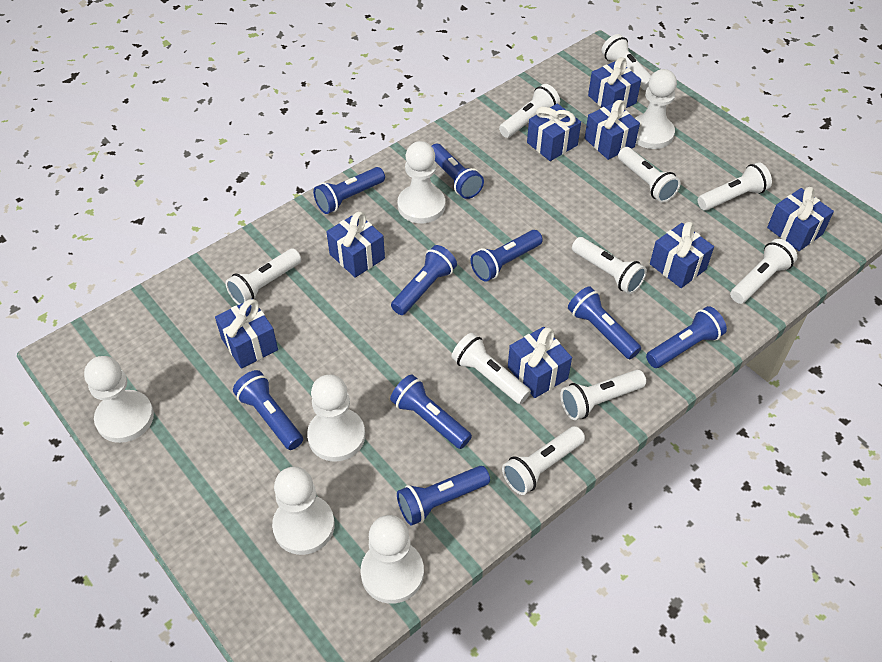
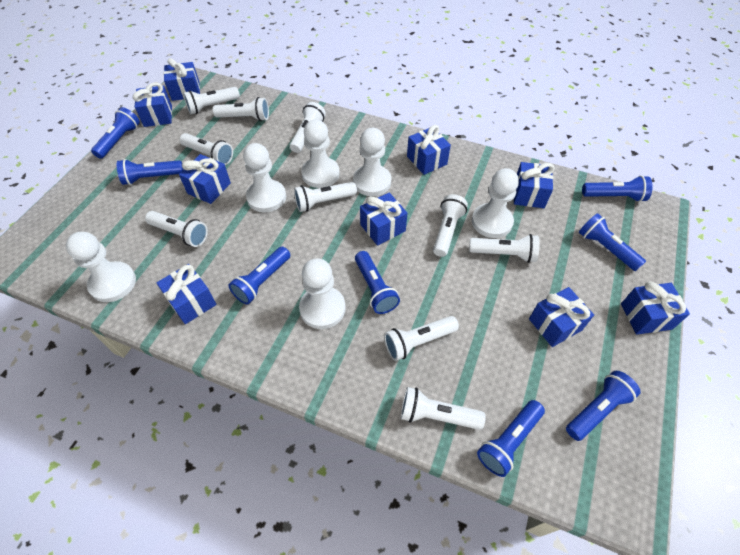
blue flashlight: [233,370,303,450] [313,167,385,214] [390,374,472,449] [391,245,457,315] [397,466,490,526] [432,144,484,199] [471,230,543,282] [568,286,641,359] [646,306,727,368] = 9 -> [91,107,140,159] [117,159,183,185] [228,247,290,304] [355,251,400,314] [477,400,545,477] [566,371,641,441] [579,213,646,271] [582,176,653,202] = 8
blue gift: [215,299,278,368] [326,212,385,278] [508,327,572,398] [527,104,581,161] [585,100,640,160] [588,57,641,109] [650,222,714,288] [767,187,834,251] = 8 -> [133,83,172,127] [156,264,216,324] [164,58,200,101] [179,154,231,204] [360,193,408,246] [407,125,451,175] [514,162,555,208] [529,287,594,347] [621,282,690,335] = 9

